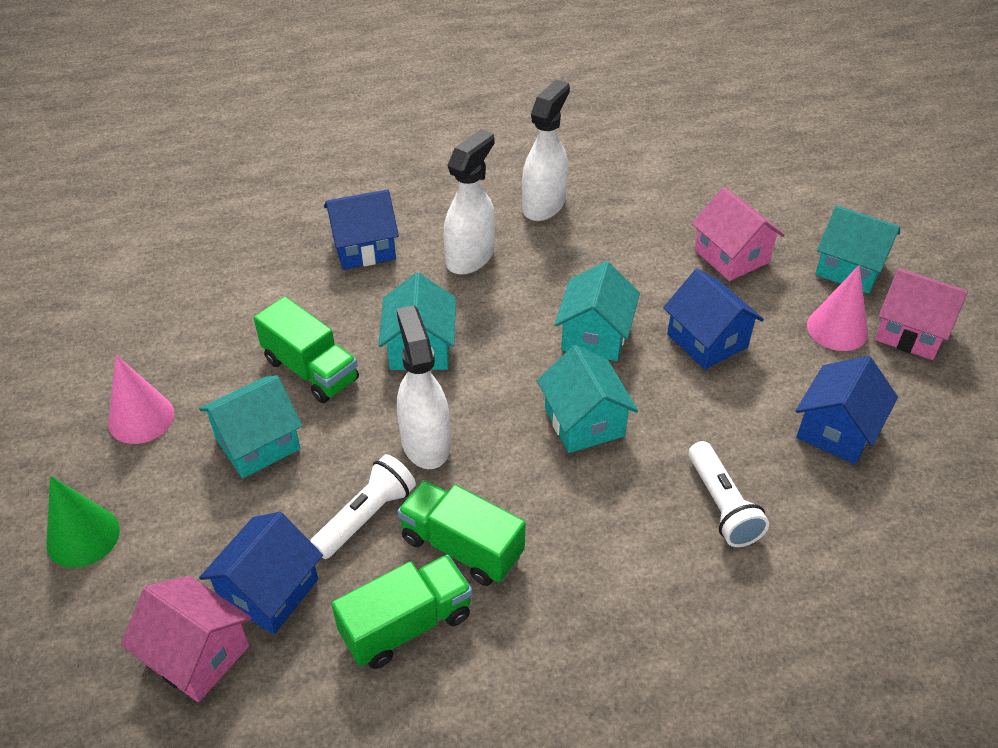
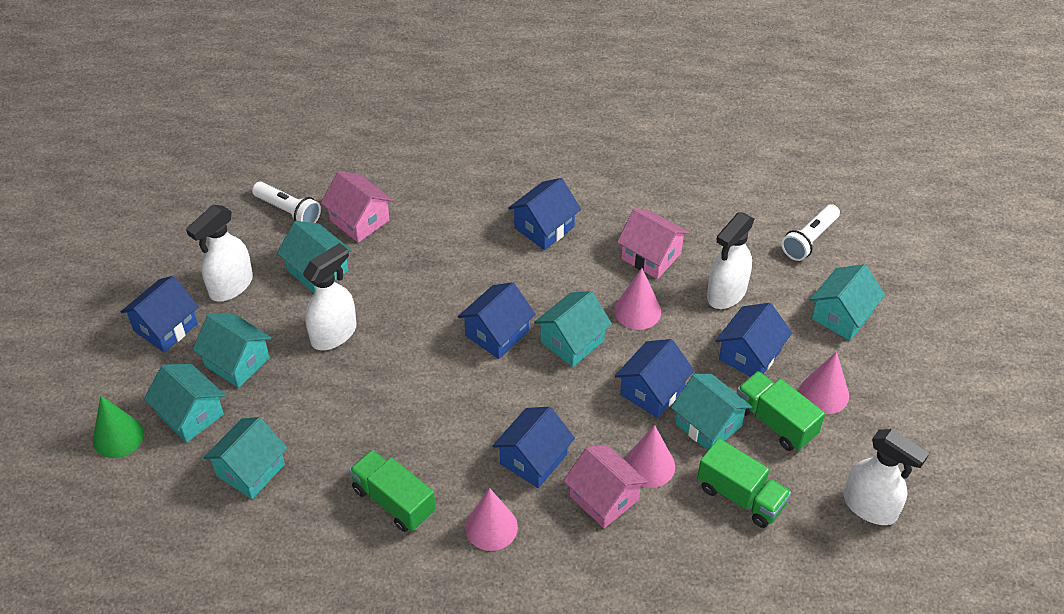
blue house: [199,512,323,634] [324,189,399,270] [663,269,764,370] [796,356,898,464] = 4 -> [121,276,199,353] [458,282,535,359] [492,407,575,488] [508,178,581,250] [615,339,694,418] [715,303,792,377] = 6
pink cone: [108,355,174,444] [807,265,868,351] = 2 -> [465,488,518,551] [614,268,661,330] [625,425,675,488] [800,352,849,414] = 4
turquoise house: [199,375,303,478] [378,273,456,370] [537,345,638,453] [555,261,640,361] [815,205,900,294] = 5 -> [144,364,226,443] [192,313,272,388] [203,417,288,499] [277,221,352,293] [534,291,612,367] [671,374,752,450] [810,264,885,341] = 7
white spray bottle: [397,305,450,469] [443,129,495,275] [522,79,570,221] = 3 -> [186,205,253,302] [303,243,356,350] [707,212,754,309] [844,429,929,525] = 4

